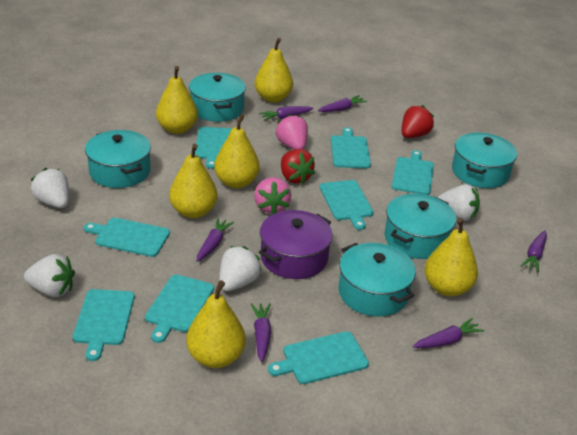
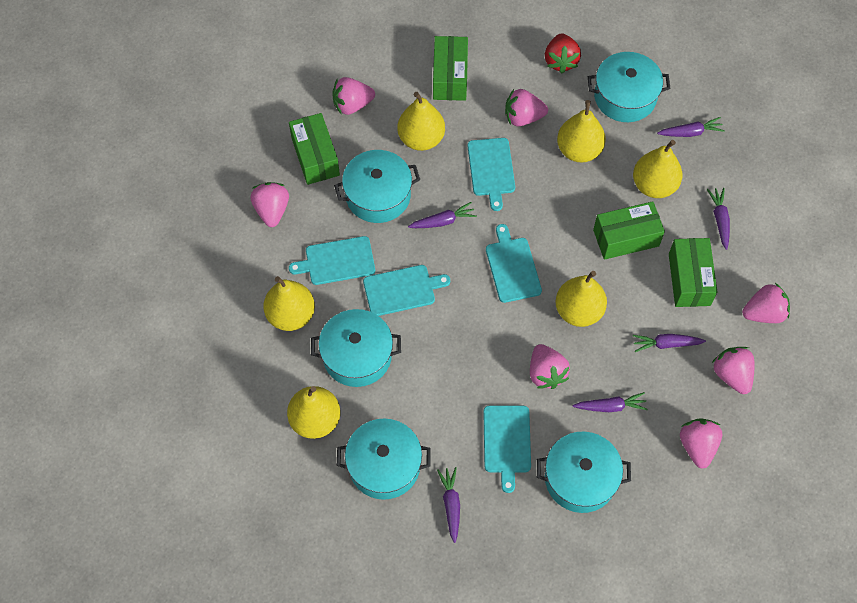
green box: none = 0 -> [289,113,340,185] [433,36,468,101] [593,201,665,260] [669,238,718,307] = 4
pink strawberry: [254,177,291,214] [275,114,308,150] = 2 -> [250,182,289,227] [332,77,375,115] [505,89,548,127] [530,344,570,389] [680,418,722,469] [712,347,755,394] [742,283,790,323] = 7
purple pot: [259,210,333,279] = 1 -> none = 0
red strawberry: [281,149,315,184] [402,105,434,138] = 2 -> [545,33,581,73] = 1
turquoise cutting board: [73,289,135,361] [84,218,170,257] [145,274,214,343] [195,127,232,169] [268,331,369,384] [320,180,374,230] [331,127,371,168] [392,150,434,195] = 8 -> [289,236,375,285] [363,265,450,316] [467,138,515,211] [483,406,531,493] [486,224,542,303] = 5
white strawberry: [24,254,75,297] [31,168,69,208] [219,246,262,291] [437,184,480,221] = 4 -> none = 0

